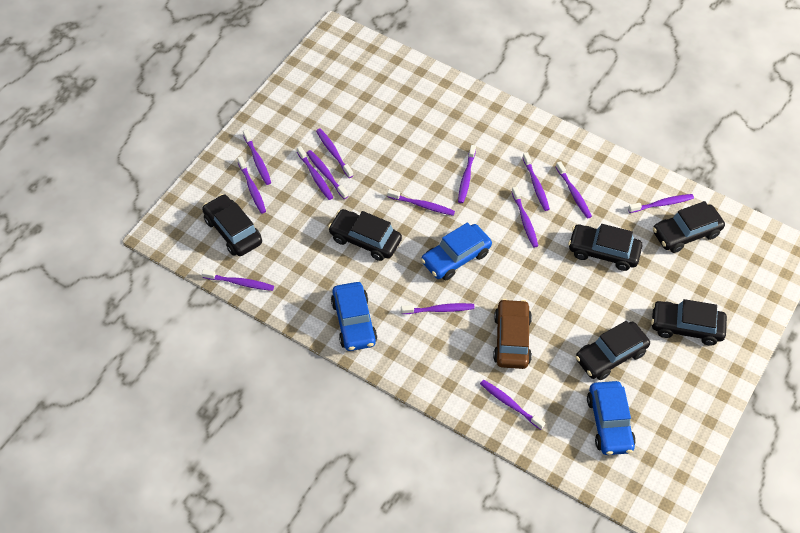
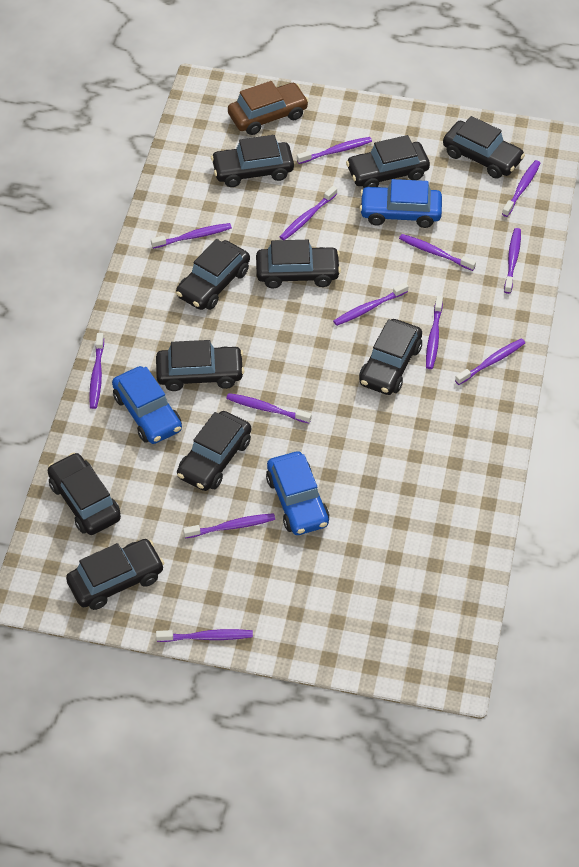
black car: [202,194,262,256] [328,209,402,261] [568,224,642,271] [576,321,650,380] [651,299,727,346] [653,201,725,253] = 6 -> [48,452,121,535] [66,539,164,610] [156,340,244,391] [176,239,250,310] [177,411,251,491] [211,135,294,187] [256,240,341,289] [346,135,430,188] [359,319,422,395] [443,116,525,179] = 10
purple toothbrush: [202,269,274,291] [237,156,266,214] [243,129,271,185] [297,146,333,200] [307,150,348,199] [316,129,353,178] [387,189,455,216] [401,303,475,314] [458,145,476,203] [480,379,545,430] [512,187,538,248] [522,152,550,211] [556,161,592,219] [628,194,694,213] = 14 -> [89,333,104,409] [151,223,232,249] [156,629,253,642] [183,513,275,538] [226,393,312,423] [280,186,337,240] [297,137,372,164] [333,283,408,326] [399,234,476,271] [426,296,443,369] [455,338,525,385] [502,160,540,217] [504,228,521,294] = 13

